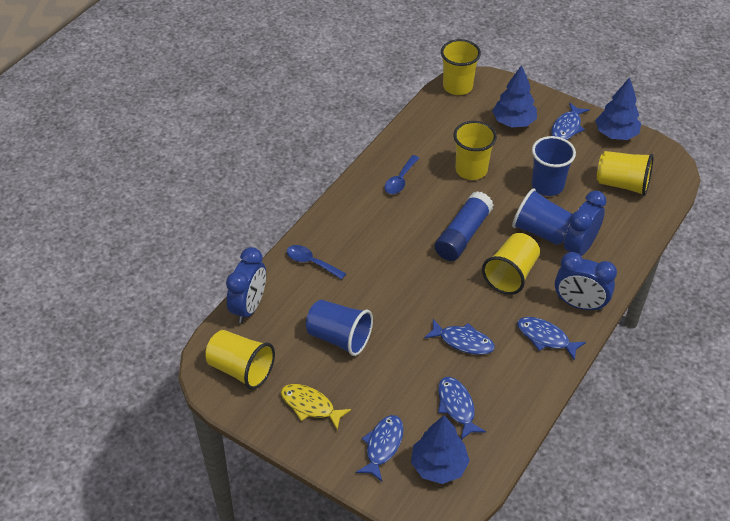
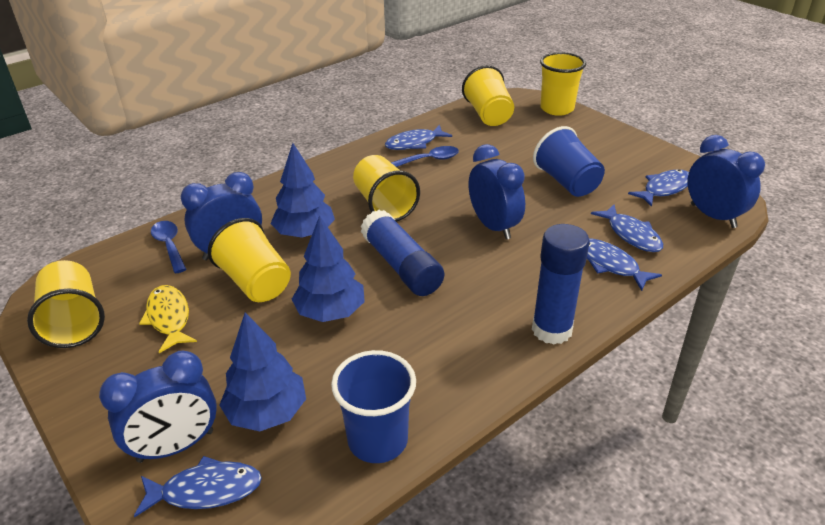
blue clock: [226,247,266,323] [555,252,617,311] [564,191,606,256] = 3 -> [99,351,217,463] [181,172,262,260] [468,144,525,240] [688,135,765,228] = 4
blue cup: [306,300,373,356] [512,188,572,245] [532,136,576,196] = 3 -> [331,350,416,463] [533,126,605,197] = 2
blue glue stick: [435,191,493,261] = 1 -> [361,210,444,296] [532,224,590,345] = 2

